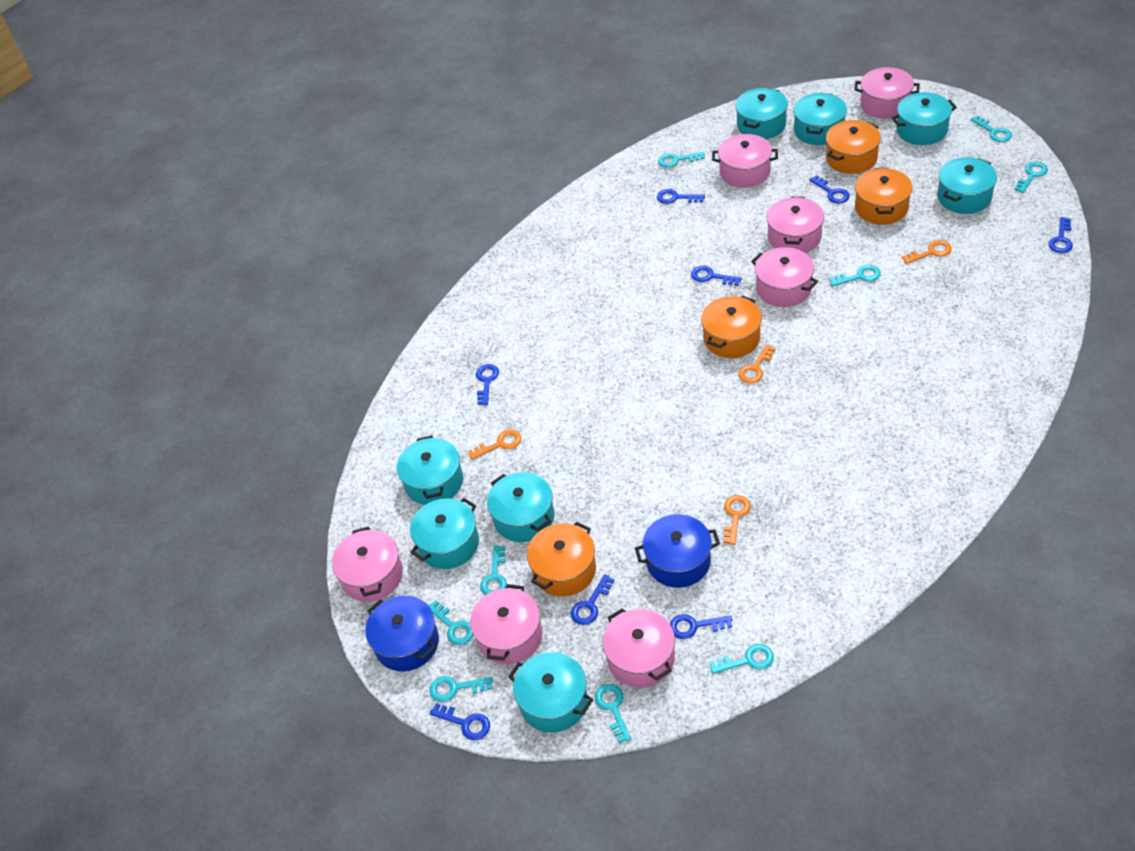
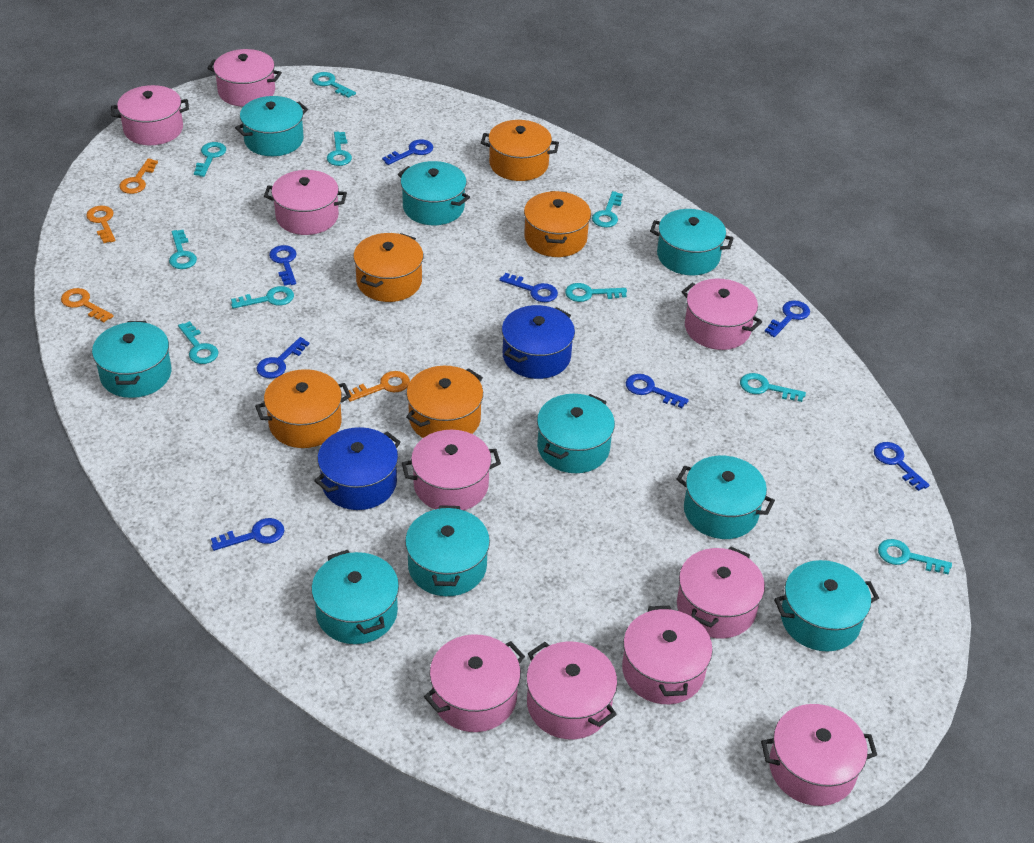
orange pot: [527,522,596,597] [701,295,762,358] [826,120,881,174] [855,168,912,225] = 4 -> [255,369,351,448] [353,233,423,302] [406,366,483,438] [481,120,559,181] [524,191,591,257] = 5
pink pot: [332,527,403,602] [470,584,542,664] [602,608,675,688] [712,134,778,188] [751,247,818,307] [767,197,824,253] [854,67,920,119] = 7 -> [111,85,189,145] [207,49,282,107] [264,170,347,235] [402,430,501,510] [424,634,525,732] [526,641,617,739] [622,605,713,704] [677,546,765,639] [681,279,762,350] [761,704,877,806] = 10
turquoise key: [428,600,473,645] [429,676,493,702] [480,545,507,595] [595,684,631,743] [658,152,705,168] [710,644,774,674] [829,265,881,286] [971,115,1012,142] [1015,162,1048,193] = 9 -> [169,230,197,269] [178,321,218,364] [194,142,226,177] [231,286,294,309] [312,72,356,98] [327,132,352,166] [565,283,627,302] [592,191,623,228] [740,373,806,402] [878,539,952,574] = 10
turquoise pot: [397,436,463,505] [410,498,479,569] [487,472,554,542] [508,652,593,733] [735,88,788,139] [793,93,847,145] [892,92,957,145] [937,157,997,214] = 8 -> [92,321,171,398] [235,96,308,156] [311,550,399,644] [398,161,470,225] [405,505,490,596] [537,394,615,473] [650,209,734,275] [677,456,775,539] [774,560,879,652] = 9

